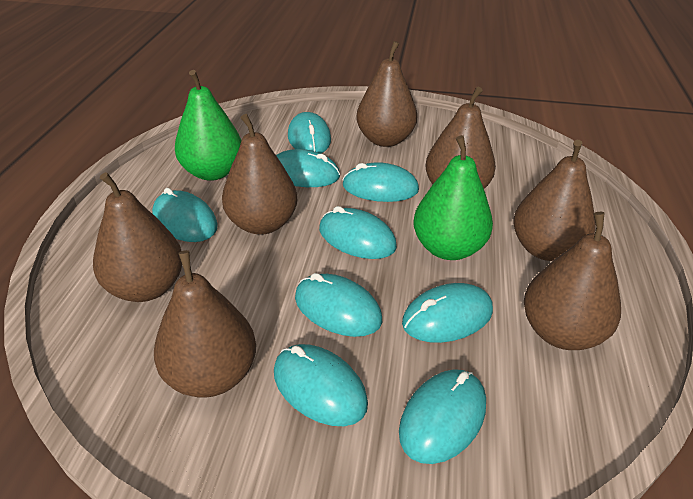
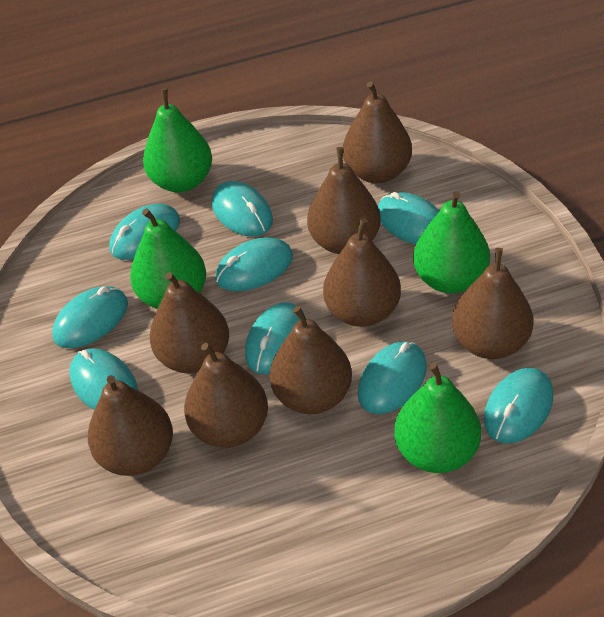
brown pear: [93,172,182,302] [154,250,256,398] [222,114,297,235] [356,41,417,147] [426,87,496,189] [513,140,596,261] [524,212,621,350] = 7 -> [88,375,173,476] [150,272,229,374] [184,343,268,448] [270,306,352,414] [307,147,381,254] [323,218,401,327] [343,81,412,183] [452,248,533,359] = 8
green pear: [175,70,242,181] [413,135,493,260] = 2 -> [130,208,206,309] [143,88,212,193] [394,363,481,473] [413,191,490,294] = 4

